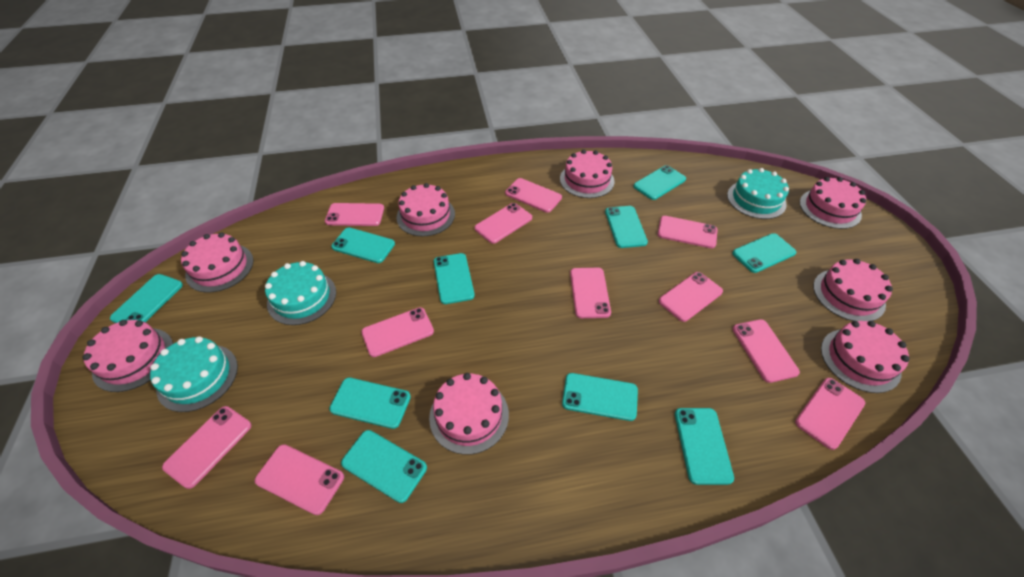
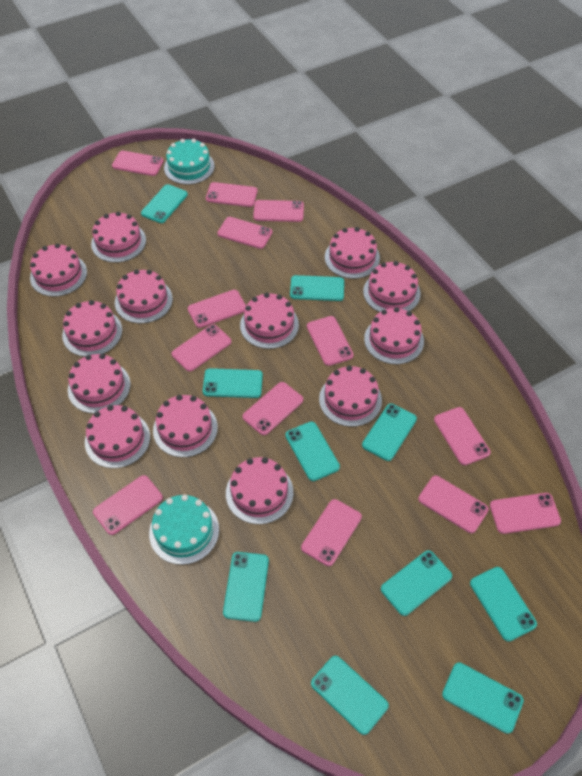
pink cake: [83,320,173,392] [181,233,254,293] [397,183,455,236] [429,373,509,455] [560,150,614,198] [800,177,866,229] [813,259,893,321] [821,321,910,393] = 8 -> [30,243,87,297] [62,300,122,357] [68,354,130,414] [85,405,150,468] [91,212,146,263] [115,269,173,324] [153,395,218,457] [226,457,293,524] [240,293,299,349] [319,365,382,427] [325,227,380,279] [363,261,421,312] [364,307,424,364] = 13
pink phone: [162,406,251,489] [255,444,344,515] [325,203,384,226] [361,307,434,357] [475,203,532,244] [505,178,562,213] [570,268,611,318] [658,216,718,248] [659,272,723,322] [733,319,800,383] [795,378,865,450] = 11 -> [93,475,163,535] [112,151,164,176] [172,324,231,372] [188,290,246,328] [206,182,257,207] [217,217,272,249] [243,382,303,435] [253,200,304,222] [301,499,362,566] [307,316,354,366] [418,476,489,533] [434,407,491,465] [490,493,561,534] = 13
turquoise cake: [150,336,238,412] [265,261,336,325] [727,168,789,219] = 3 -> [149,494,219,565] [164,139,215,184] = 2

